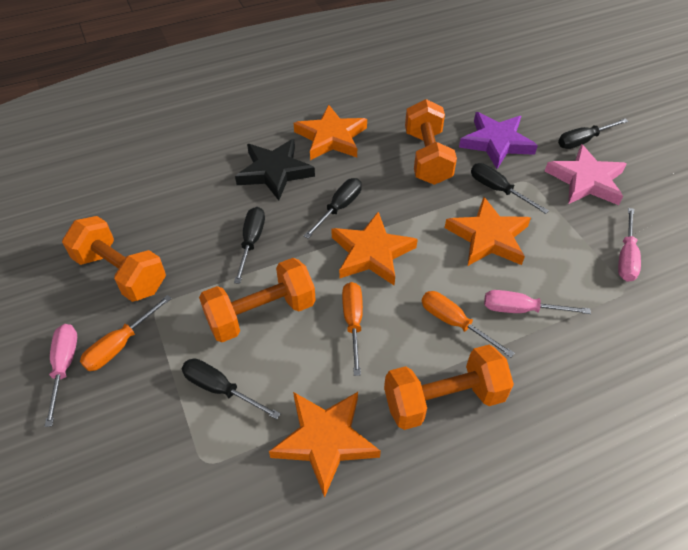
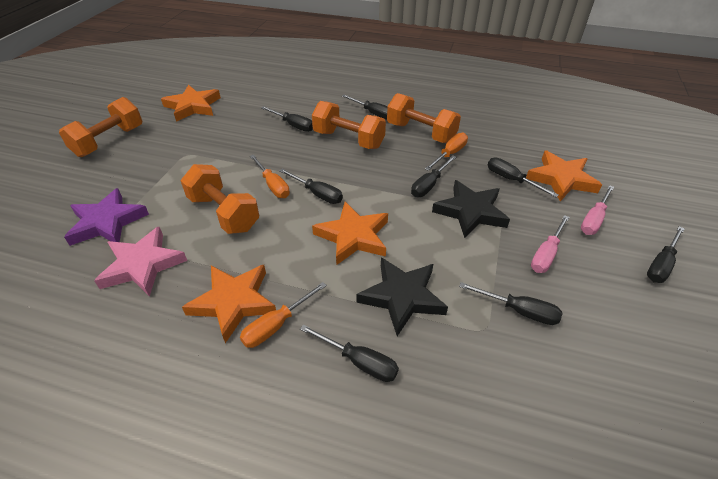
black screwdriver: [181,358,281,420] [234,207,265,284] [304,178,362,238] [471,163,549,214] [558,119,628,149] = 5 -> [261,106,313,132] [279,169,343,204] [300,324,399,382] [342,95,388,120] [411,155,456,197] [459,282,562,325] [488,157,559,197] [647,226,685,283] = 8
black star: [235,139,315,201] = 1 -> [356,257,448,336] [432,180,510,238] = 2
pink screwdriver: [44,324,77,427] [484,290,591,314] [618,208,641,282] = 3 -> [531,215,569,273] [581,185,614,235] = 2

